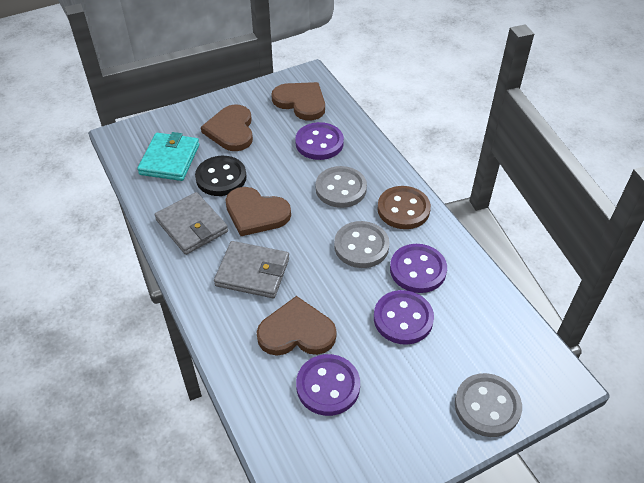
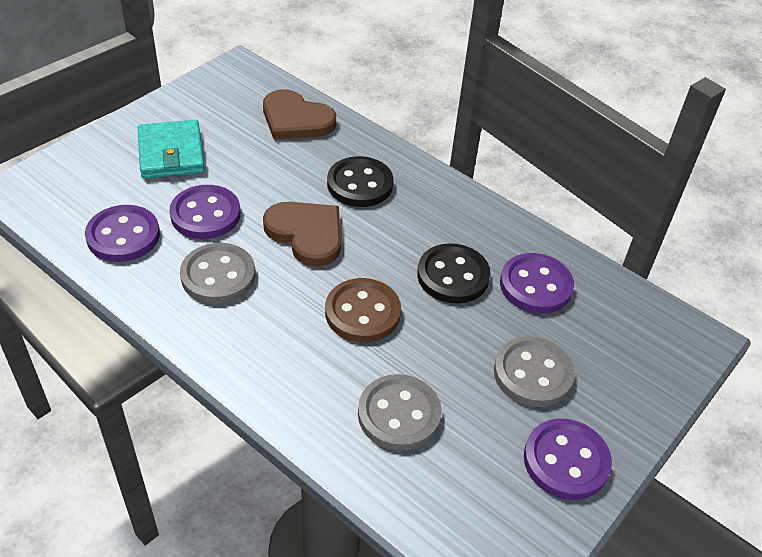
black button: [195,156,247,196] = 1 -> [327,156,393,207] [417,243,490,304] = 2
brown heart: [201,104,253,151] [225,187,291,236] [256,296,337,356] [271,82,325,121] = 4 -> [263,89,336,140] [263,202,341,267] = 2
grey wallet: [155,192,228,255] [214,241,289,298] = 2 -> none = 0

